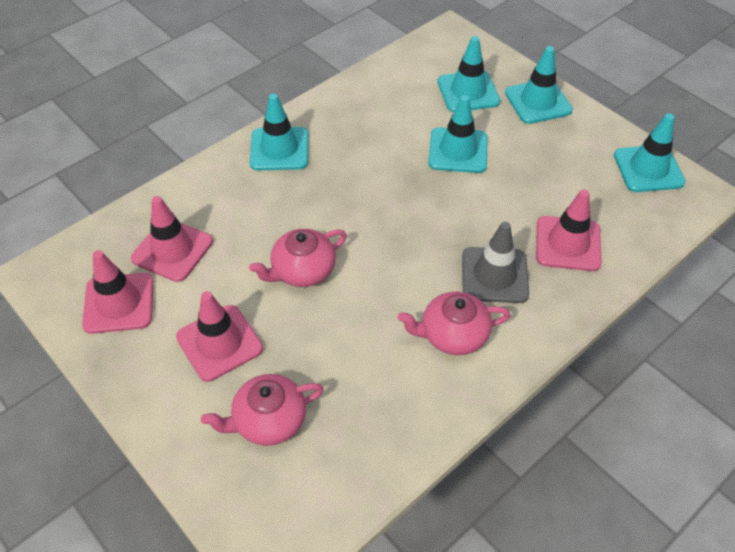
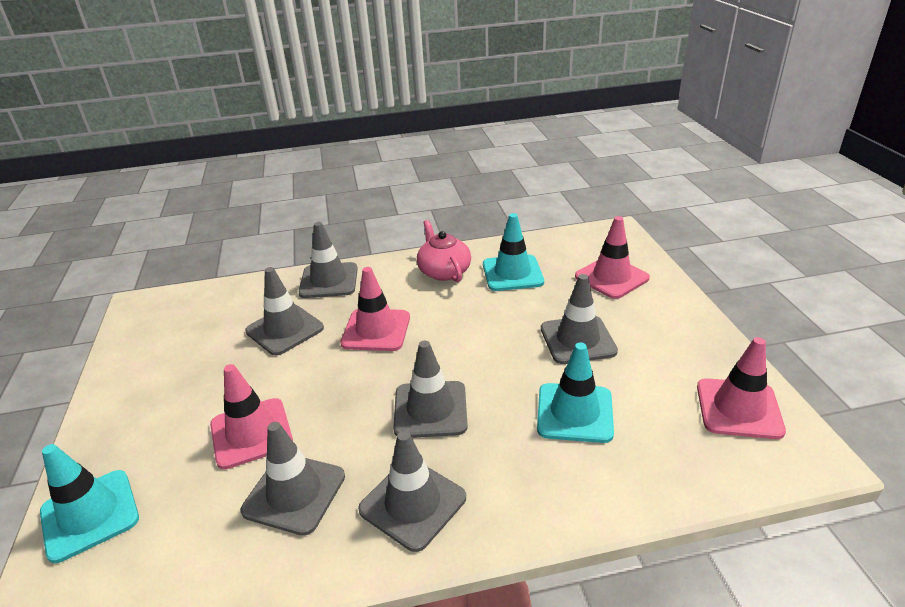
grey traffic cone: [462,222,529,303] = 1 -> [241,422,345,536] [245,267,324,355] [299,222,358,298] [358,431,466,552] [393,341,468,438] [541,274,618,364] = 6
pink teapot: [201,374,324,446] [249,229,347,287] [398,292,510,355] = 3 -> [417,220,471,282] = 1
turquoise traffic cone: [250,94,308,170] [429,95,488,173] [437,36,500,112] [505,46,573,124] [614,113,686,192] = 5 -> [40,444,139,563] [483,213,544,291] [537,342,614,443] = 3

